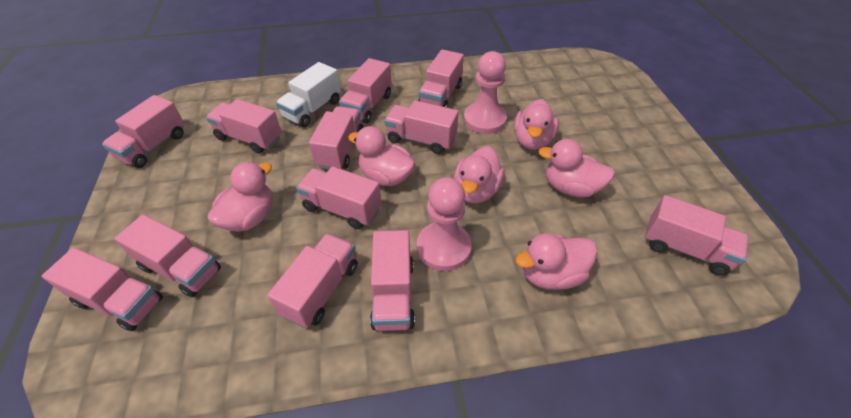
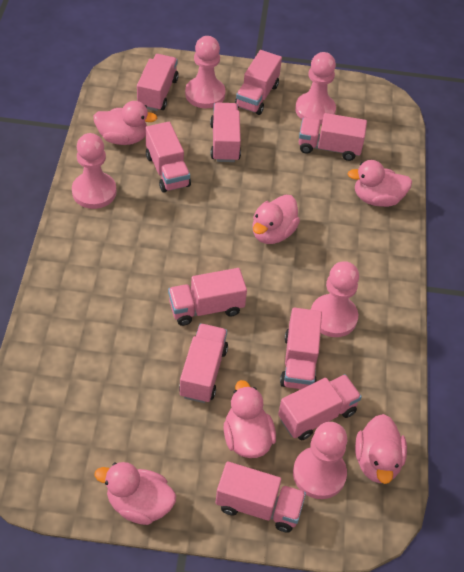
pink pawn: [417,177,472,271] [464,51,507,134] = 2 -> [72,133,116,209] [185,36,226,108] [293,422,347,499] [295,52,336,124] [311,261,359,337] = 5
pink truck: [42,248,163,331] [102,95,184,168] [114,214,221,297] [206,99,282,154] [267,233,358,328] [296,166,382,229] [309,106,363,169] [339,58,392,123] [370,230,415,331] [384,101,459,154] [418,49,464,108] [645,195,749,276] = 12 -> [137,54,179,111] [146,122,191,193] [168,268,247,326] [179,323,228,403] [210,103,241,162] [216,461,306,533] [235,50,282,115] [278,374,362,440] [280,307,322,389] [299,113,367,161] = 10
white truck: [276,62,341,127] = 1 -> none = 0

